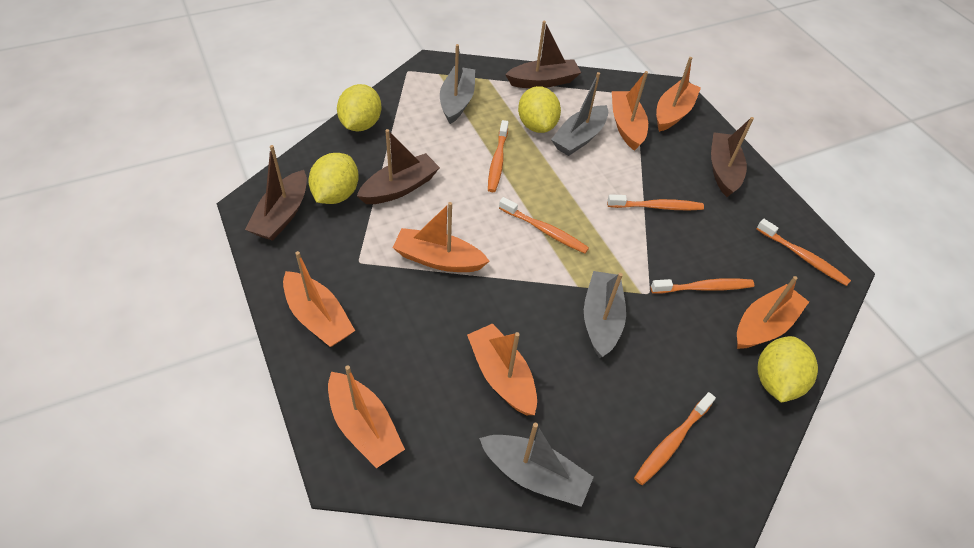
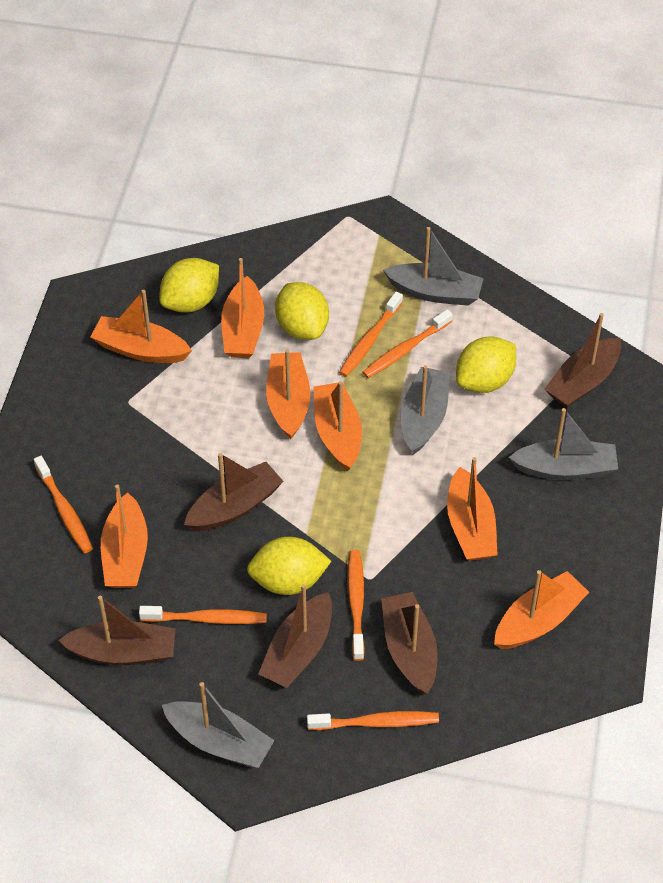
brown boat: [245,145,307,241] [357,129,440,204] [505,21,581,88] [711,117,754,197] = 4 -> [58,595,175,665] [184,453,284,531] [258,584,332,688] [381,592,438,695] [544,313,621,408] = 5

